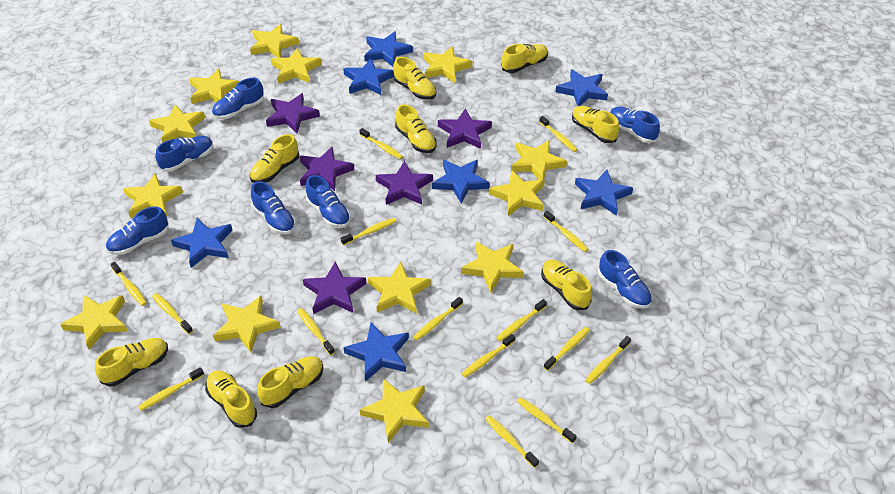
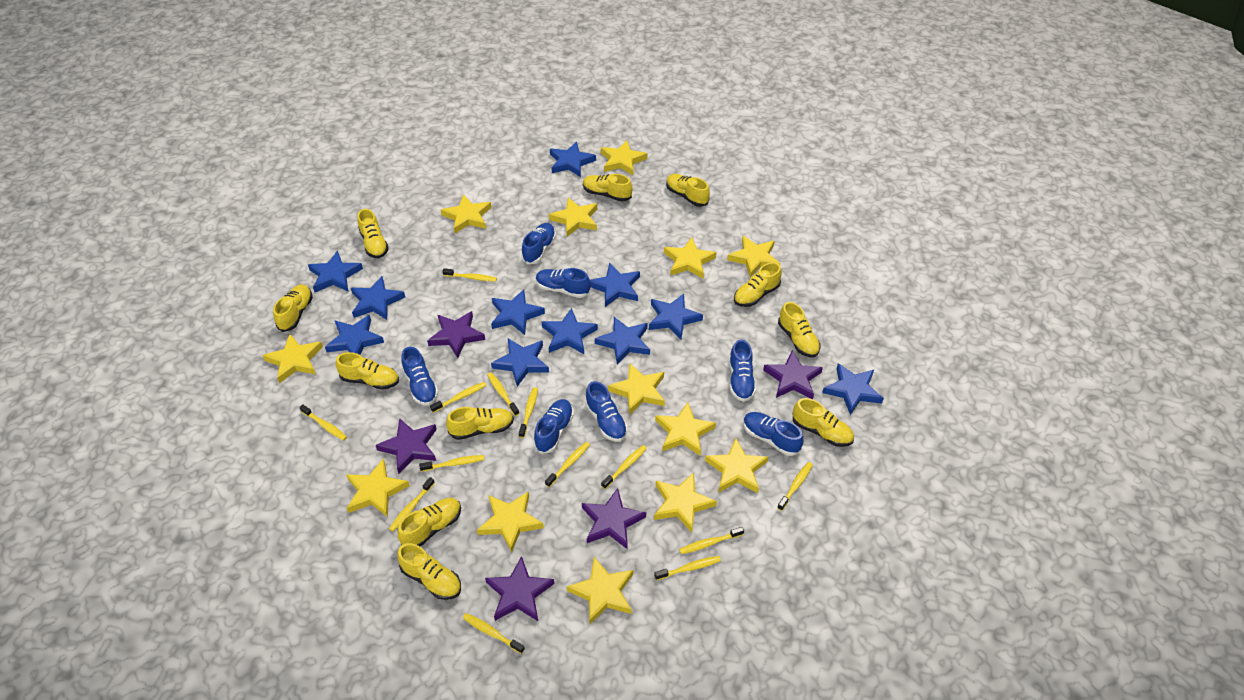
blue star: [171,218,233,268] [343,58,394,95] [343,322,409,382] [364,31,413,67] [432,160,490,203] [556,69,608,106] [575,170,633,216] = 7 -> [308,251,363,292] [325,315,384,355] [351,276,405,320] [491,289,545,335] [491,338,549,387] [542,308,598,354] [550,141,596,177] [590,263,640,307] [595,317,650,364] [649,294,703,339] [822,363,884,415] = 11
yellow shoe: [95,338,168,387] [205,371,257,428] [250,134,299,183] [257,356,324,408] [393,57,436,100] [395,104,437,153] [501,44,548,73] [541,260,592,310] [572,106,619,143] = 9 -> [273,285,313,332] [335,352,399,390] [357,209,389,258] [397,543,461,600] [398,498,461,547] [446,407,514,440] [583,174,633,202] [666,174,710,207] [734,262,782,307] [778,302,820,357] [793,398,854,447] = 11
yellow toothbrush: [111,262,147,306] [138,367,204,411] [152,293,193,334] [297,308,335,355] [341,218,396,246] [359,128,403,159] [413,297,463,341] [462,334,515,377] [485,415,539,468] [497,299,547,341] [517,397,577,444] [539,116,578,152] [544,210,588,252] [544,327,590,371] [585,336,631,384] = 15 -> [299,404,347,441] [389,477,435,532] [419,455,484,472] [430,382,487,413] [443,268,497,282] [463,613,525,654] [487,372,519,416] [519,387,538,438] [545,442,590,487] [601,445,647,489] [654,556,721,580] [679,527,744,554] [777,462,813,511] = 13

